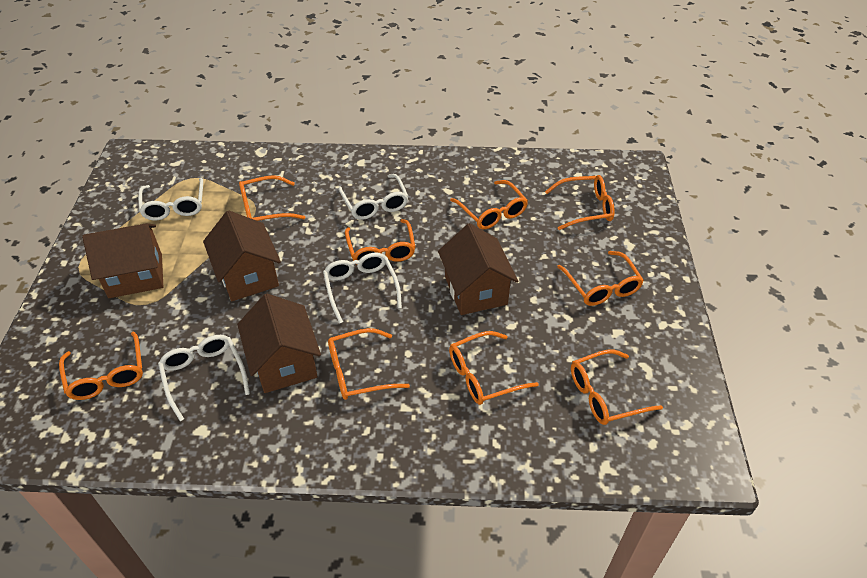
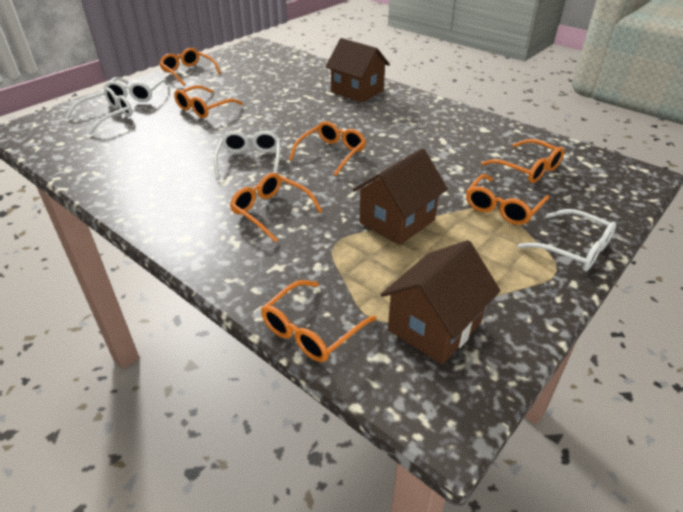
brown house: [82,223,163,298] [203,211,281,301] [237,294,321,393] [438,223,518,315] = 4 -> [326,38,390,103] [352,148,448,245] [380,240,500,364] = 3
orange glasses: [59,331,143,400] [239,175,305,221] [328,328,410,400] [345,219,415,265] [449,331,539,405] [450,180,528,229] [545,175,614,230] [557,251,644,306] [571,349,663,425] = 9 -> [159,48,221,86] [174,85,243,118] [230,173,323,243] [261,280,376,362] [289,121,366,176] [466,174,549,225] [482,139,564,183] = 7

